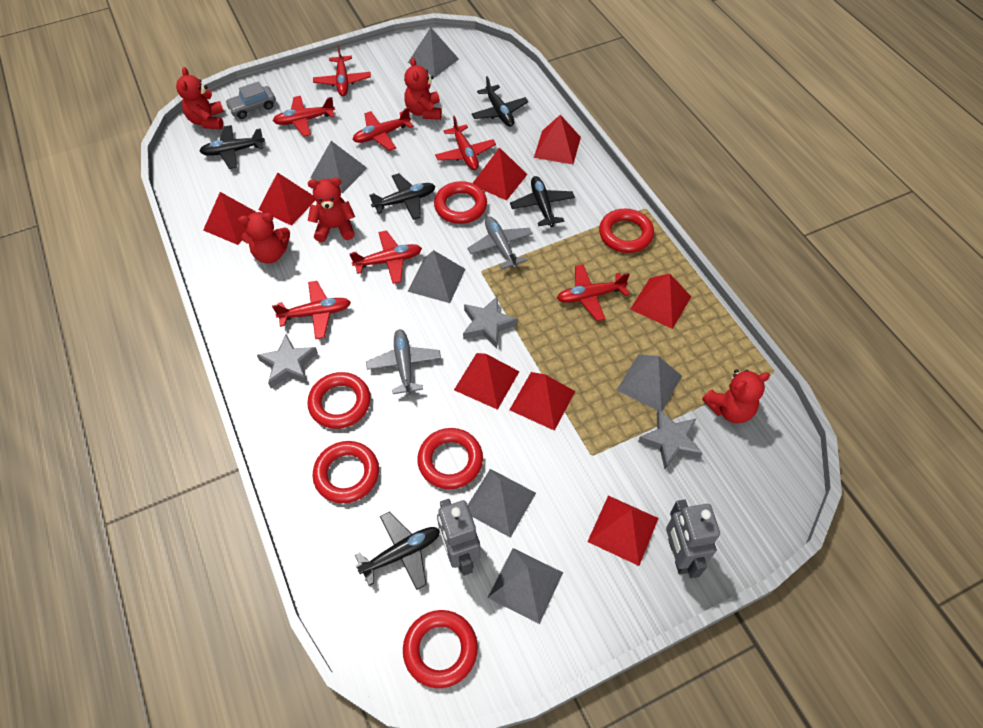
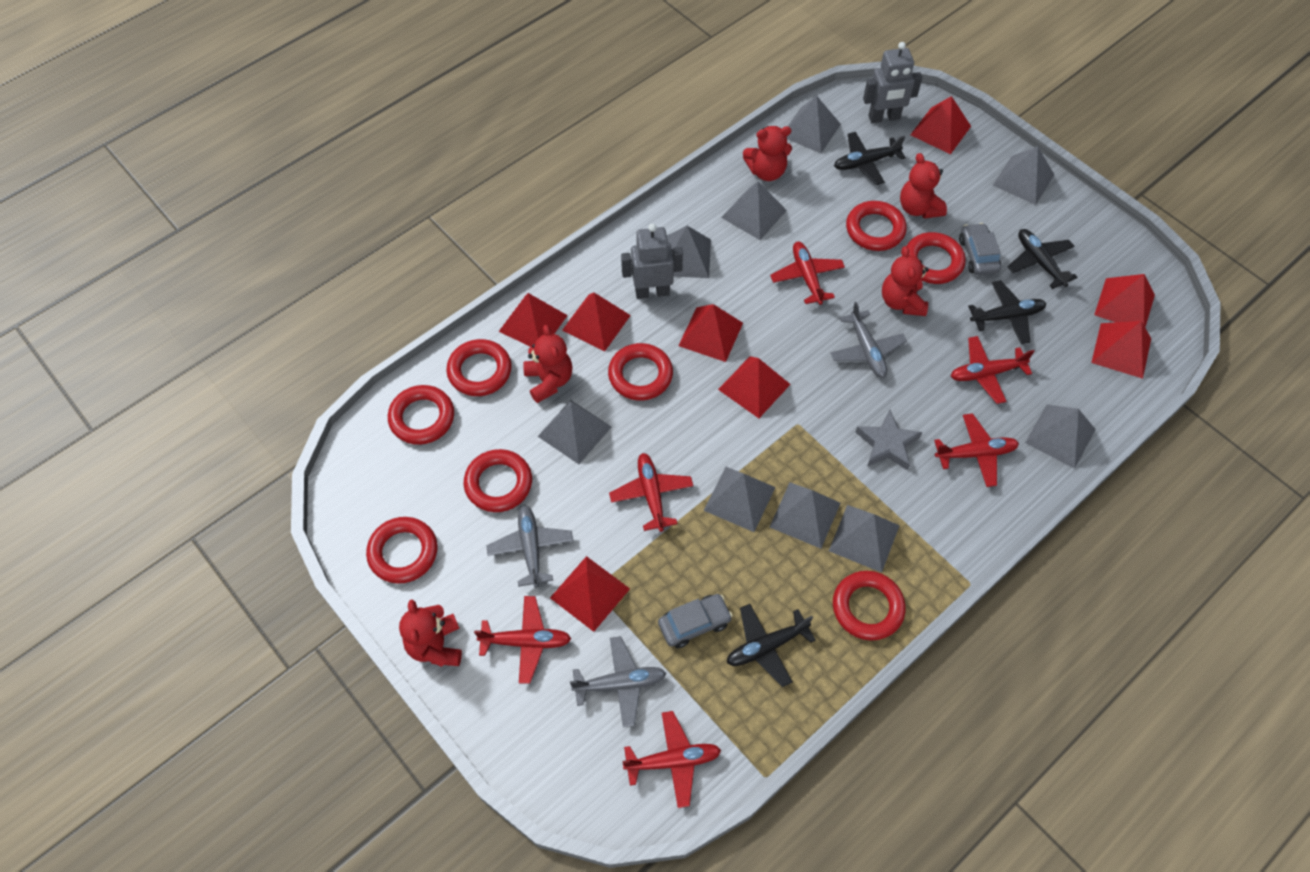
black plane: [199,125,265,169] [355,512,440,590] [369,173,435,220] [471,76,528,127] [510,176,575,227] = 5 -> [727,604,816,687] [834,132,906,185] [968,280,1046,344] [1008,229,1078,289] = 4
grey car: [225,81,276,119] = 1 -> [658,594,733,648] [959,223,1001,275] = 2
grey plane: [366,329,441,396] [467,217,533,269] = 2 -> [486,505,573,588] [570,636,666,727] [831,302,907,378] = 3
grey pyramid: [310,141,367,193] [408,27,459,77] [408,250,466,303] [468,469,536,538] [488,548,563,624] [617,355,682,411] = 6 -> [538,400,611,464] [667,226,711,278] [704,467,776,532] [721,181,787,240] [770,482,840,549] [787,96,841,153] [829,505,900,573] [993,146,1054,205] [1025,404,1096,469] = 9
grey star: [257,334,318,388] [463,296,518,348] [638,409,703,469] = 3 -> [855,410,922,470] = 1
red plane: [272,281,351,339] [273,96,335,137] [313,45,371,96] [349,230,422,284] [353,107,413,151] [435,116,496,170] [557,264,630,321] = 7 -> [474,596,571,683] [609,453,693,532] [623,711,721,808] [770,242,845,305] [934,413,1019,487] [951,336,1035,404] = 6
red ring: [307,372,371,429] [313,441,379,503] [403,610,478,688] [417,428,483,489] [434,181,487,224] [599,209,654,253] = 6 -> [366,517,438,584] [388,385,454,445] [446,339,512,396] [464,449,532,512] [608,343,673,401] [833,571,906,640] [846,201,907,251] [907,232,965,284] = 8

